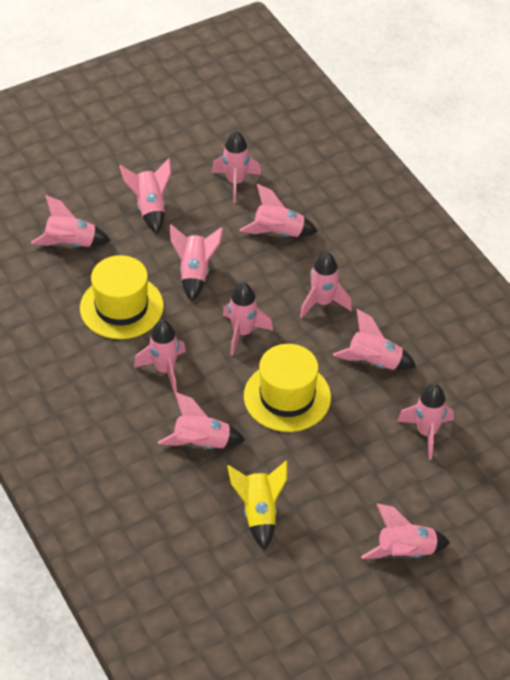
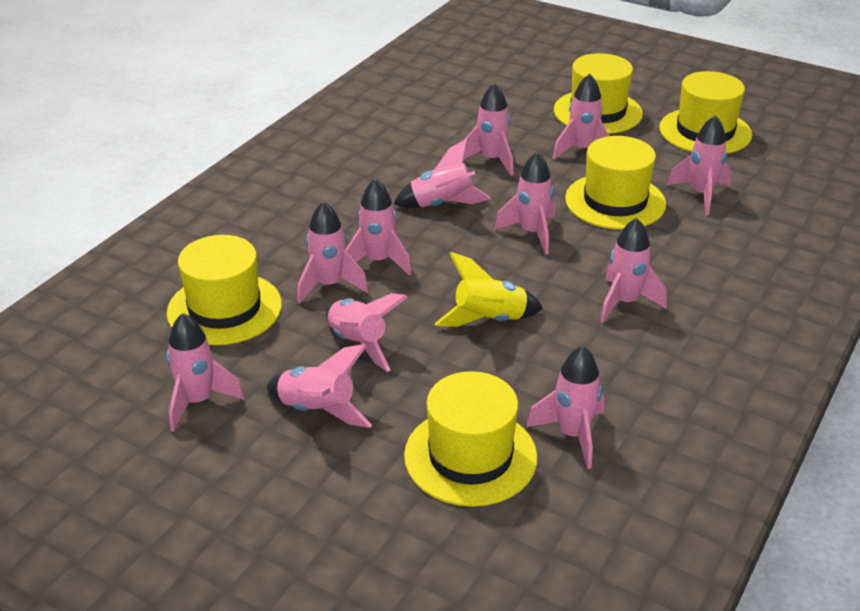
yellow hat: [80,255,164,339] [244,344,331,432] = 2 -> [167,235,282,345] [404,371,537,507] [554,53,643,134] [565,136,666,230] [659,71,752,154] = 5

